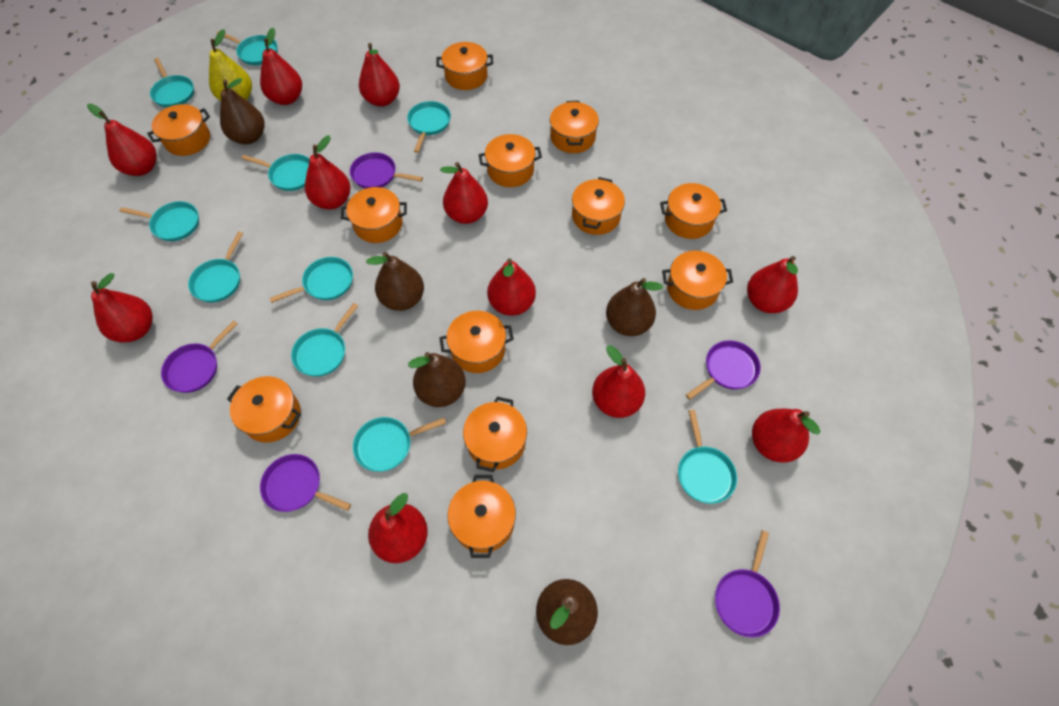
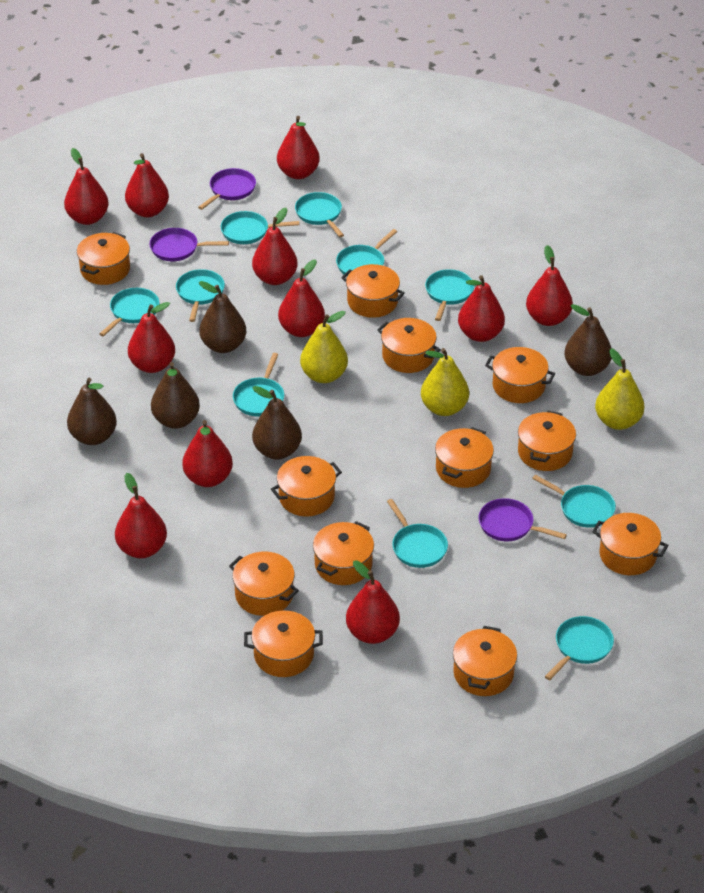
purple pan: [161,320,238,393] [260,454,351,512] [350,152,423,189] [686,340,761,400] [715,530,780,638] = 5 -> [150,228,229,261] [198,168,256,210] [479,498,567,541] = 3
yellow pear: [209,29,252,101] = 1 -> [300,311,348,383] [421,348,469,416] [595,348,644,430] = 3

